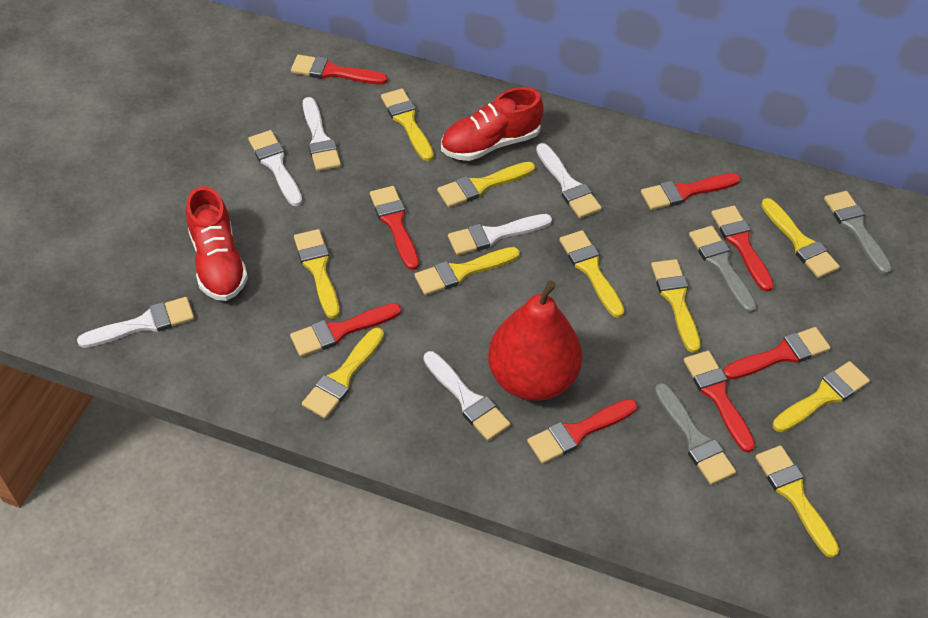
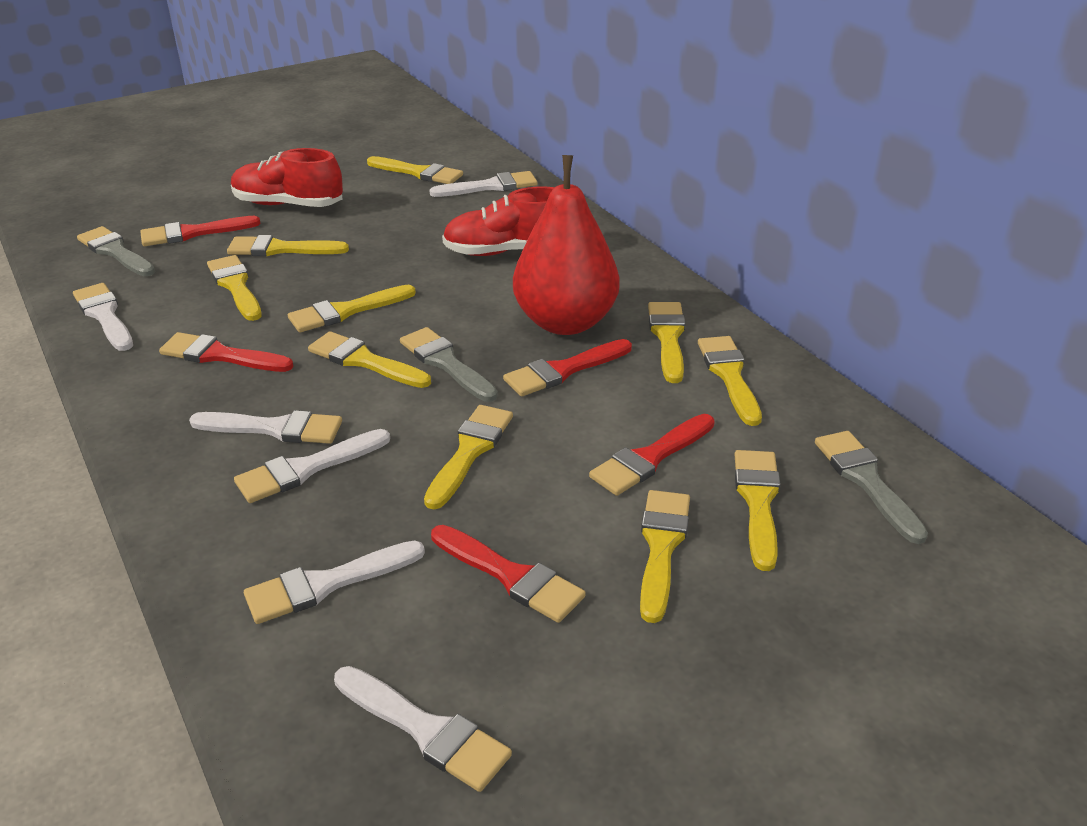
red brush: [290,303,401,357] [291,55,388,84] [370,186,419,270] [527,399,637,464] [641,173,740,210] [684,351,755,453] [711,206,774,292] [723,327,831,379] = 8 -> [140,216,261,246] [159,332,294,372] [431,525,586,623] [503,339,632,397] [589,414,715,496] = 5

